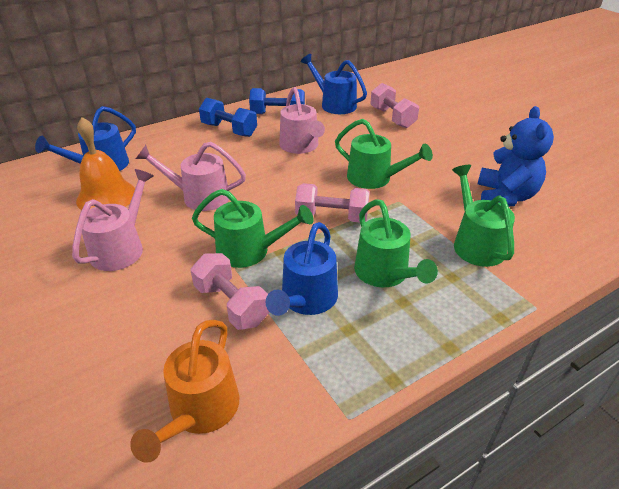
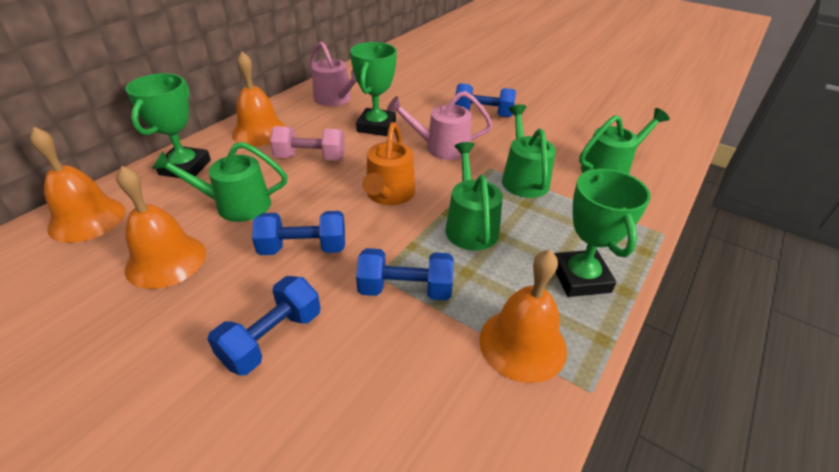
blue dumbbell: [199,98,257,137] [249,88,305,114] = 2 -> [207,276,321,376] [252,211,345,255] [356,248,454,300] [455,83,516,117] = 4
blue teddy bear: [478,106,554,207] = 1 -> none = 0
blue watering can: [35,106,136,171] [265,222,338,316] [300,54,367,114] = 3 -> none = 0
green trophy: none = 0 -> [125,73,211,178] [350,42,397,136] [555,168,651,297] = 3
orange bell: [76,117,135,210] = 1 -> [30,127,125,243] [116,166,206,289] [232,52,287,146] [479,249,567,383] = 4
pink dumbbell: [190,253,269,330] [295,183,370,222] [370,83,419,128] = 3 -> [270,126,345,161] = 1
pink watering can: [72,169,154,271] [136,142,246,211] [279,87,325,154] = 3 -> [310,42,357,106] [387,91,493,160] = 2

